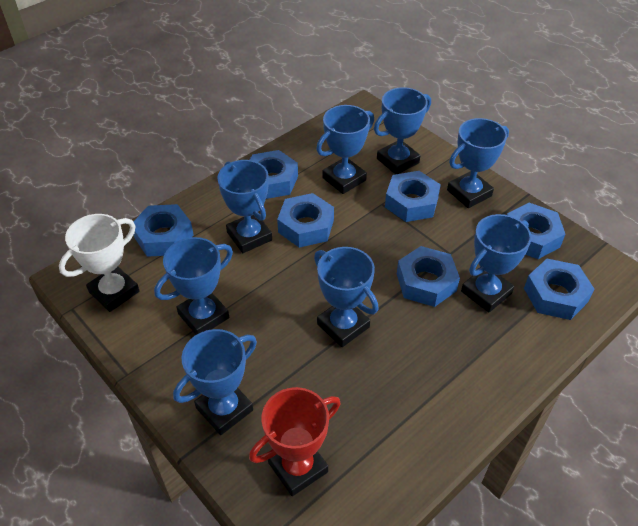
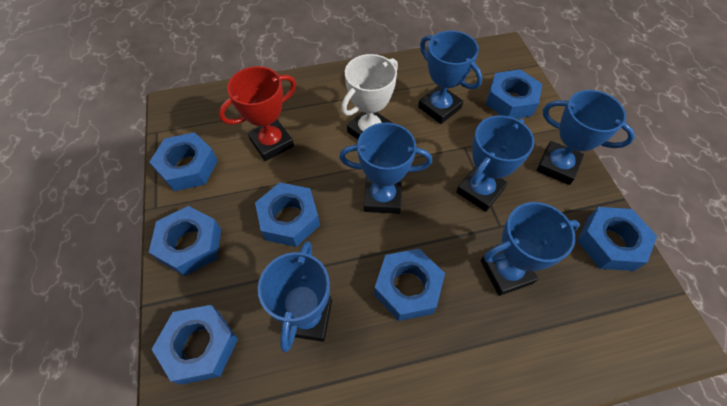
blue trophy: [154,237,233,335] [173,329,257,435] [217,160,272,253] [314,247,379,347] [316,105,374,194] [374,87,431,174] [447,118,509,208] [461,214,532,312] = 8 -> [258,241,332,352] [339,123,432,214] [418,31,482,124] [456,115,534,212] [481,202,580,296] [536,90,635,185] = 6

